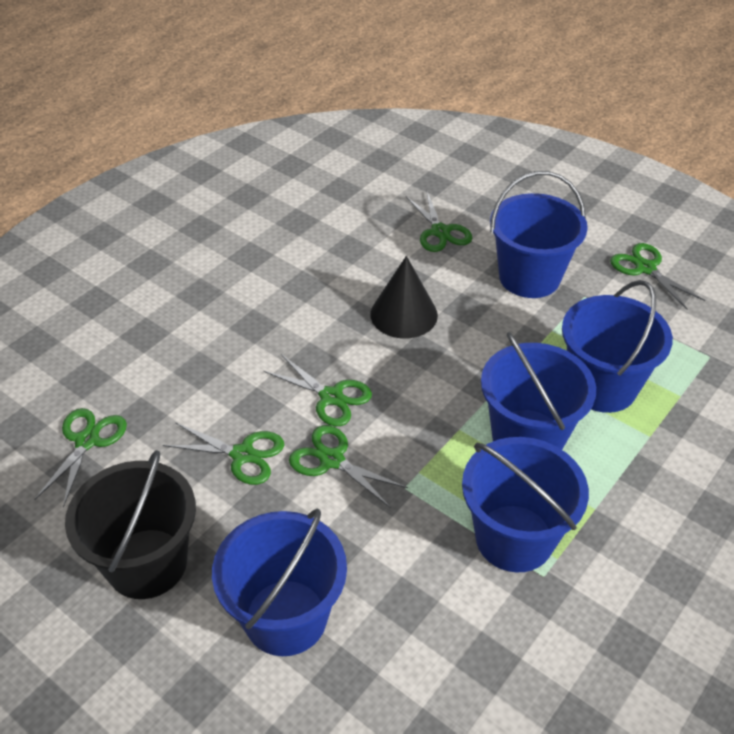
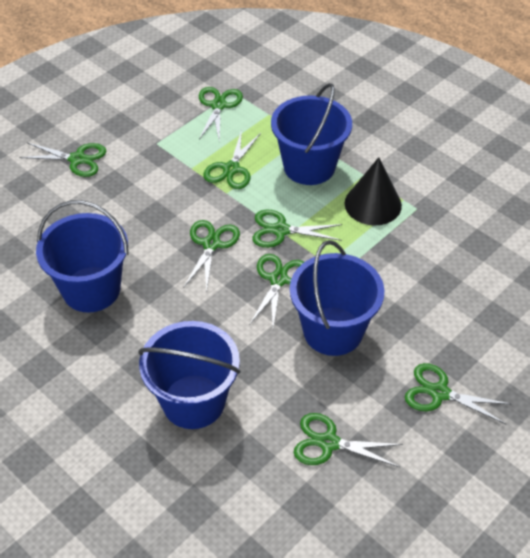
black bucket: [65,450,196,599] = 1 -> none = 0
blue bucket: [212,508,347,656] [462,437,589,572] [481,332,596,450] [490,171,588,298] [562,280,673,413] = 5 -> [36,200,129,313] [138,321,240,429] [271,83,352,185] [290,240,384,356] = 4
green scissors: [34,408,127,508] [163,422,284,485] [264,354,372,426] [289,425,408,507] [406,192,472,252] [610,243,706,310] = 6 -> [19,142,106,177] [184,220,240,292] [199,87,243,142] [203,129,261,189] [249,254,304,328] [252,210,342,248] [294,413,403,467] [405,363,511,424] = 8

